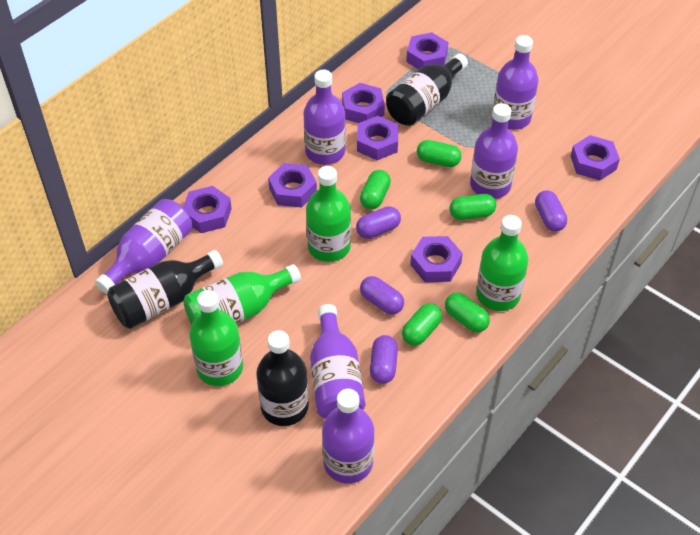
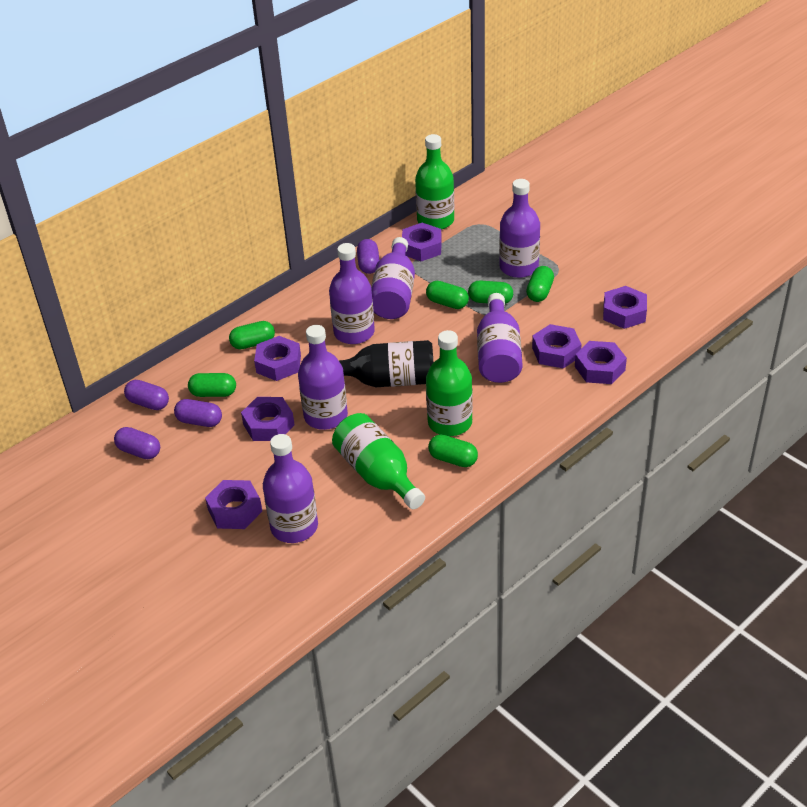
black bottle: [107,250,223,329] [256,330,309,426] [386,54,468,126] = 3 -> [339,340,434,387] = 1
green bottle: [183,264,301,325] [189,290,243,386] [306,166,351,262] [476,215,528,311] = 4 -> [332,413,425,509] [415,134,454,230] [426,330,473,436] = 3
green capsule: [360,170,391,209] [402,303,442,346] [417,140,462,167] [445,293,490,332] [449,194,496,220] = 5 -> [188,373,236,397] [229,321,275,349] [426,281,469,309] [428,435,478,467] [468,280,513,304] [526,266,554,302] = 6

